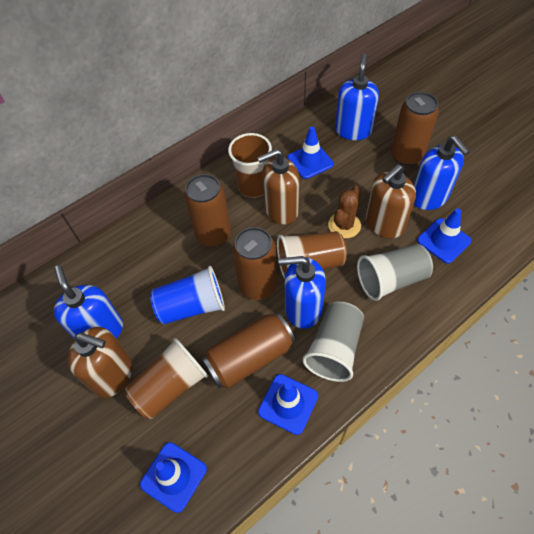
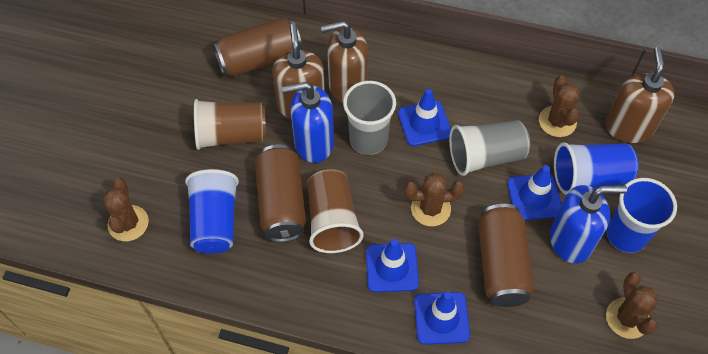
blue cup: [150,266,225,324] = 1 -> [185,169,239,254] [554,142,638,195] [607,178,677,253] = 3
blue soap dispenser: [54,265,123,339] [278,256,326,329] [335,53,379,140] [414,136,470,210] = 4 -> [282,82,334,163] [550,185,627,263] = 2
brown cactus: [328,186,362,239] = 1 -> [103,177,149,241] [404,172,465,226] [539,76,580,137] [606,272,658,339] = 4
brown can: [184,174,231,247] [201,312,295,388] [232,227,277,300] [391,92,439,166] = 4 -> [213,17,302,76] [255,145,306,242] [478,204,534,307] = 3
brown cup: [125,338,208,419] [228,133,272,198] [277,231,347,279] = 3 -> [194,99,266,150] [307,169,363,253] = 2

